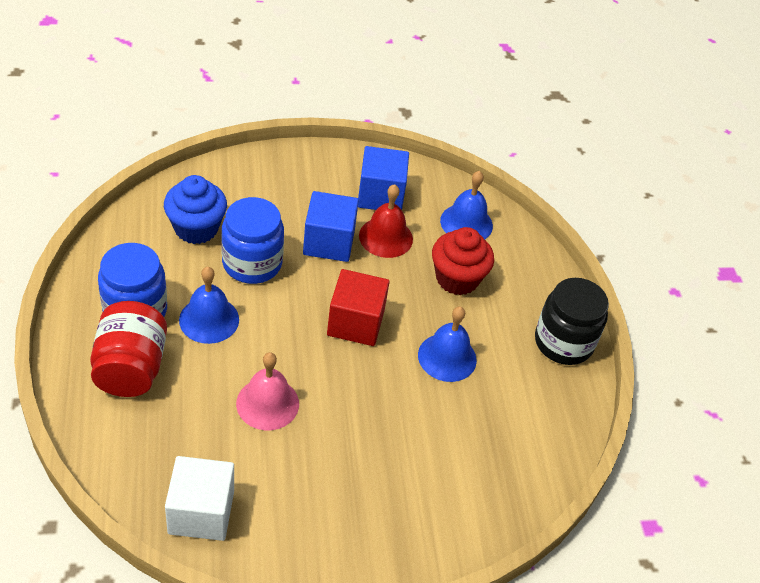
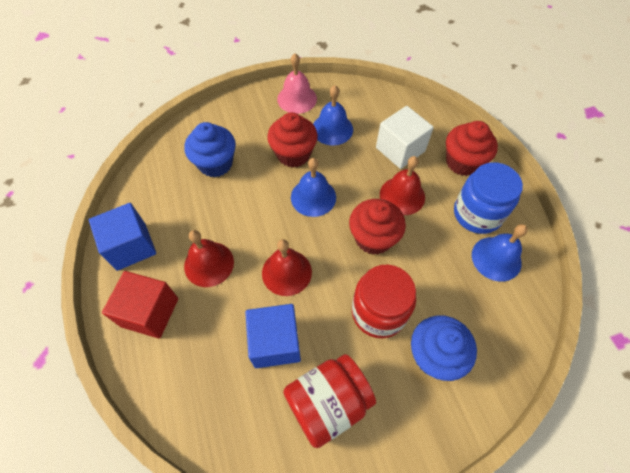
black jar: [535,278,609,365] = 1 -> none = 0
blue cupcake: [164,175,227,244] = 1 -> [184,122,236,177] [411,316,477,381] = 2
blue jar: [98,243,167,316] [221,197,284,284] = 2 -> [454,162,523,234] = 1
red bell: [359,184,413,258] = 1 -> [184,230,234,287] [262,239,312,296] [380,156,425,215] = 3
red cupcake: [432,227,494,295] = 1 -> [267,112,318,168] [349,199,406,255] [446,121,498,176] = 3
red jar: [90,301,167,397] = 1 -> [283,354,376,448] [352,265,416,338] = 2

